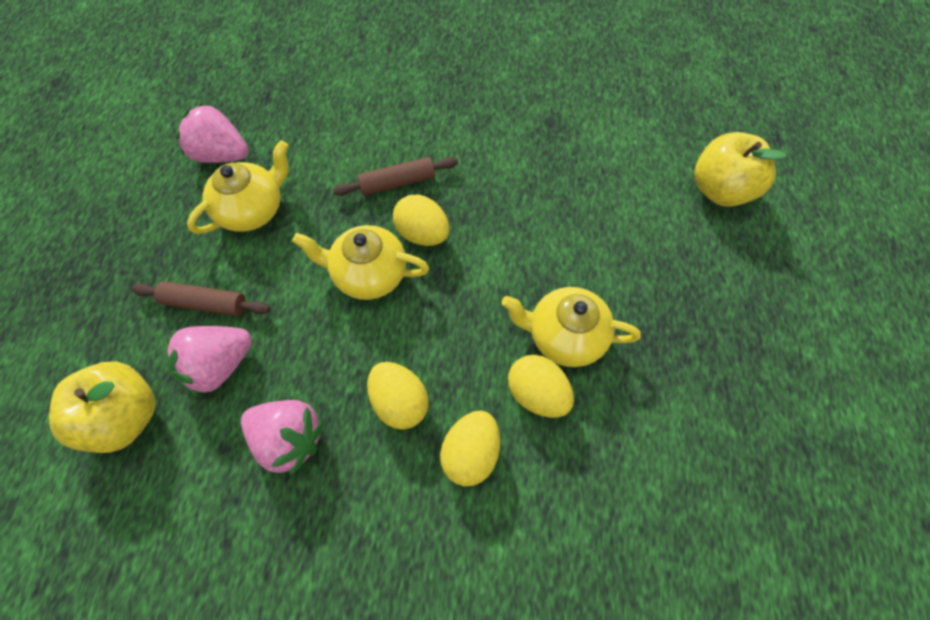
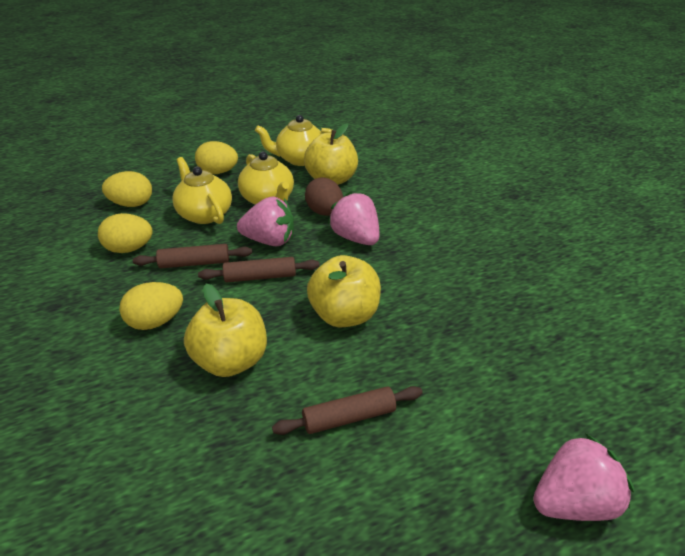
brown egg: none = 0 -> [305,177,343,216] = 1
brown rolling pin: [131,281,270,316] [333,157,458,196] = 2 -> [133,244,252,268] [198,257,320,283] [272,386,423,435] = 3
yellow apple: [49,361,156,453] [694,132,787,207] = 2 -> [184,284,267,377] [304,123,358,185] [307,255,381,328] = 3

